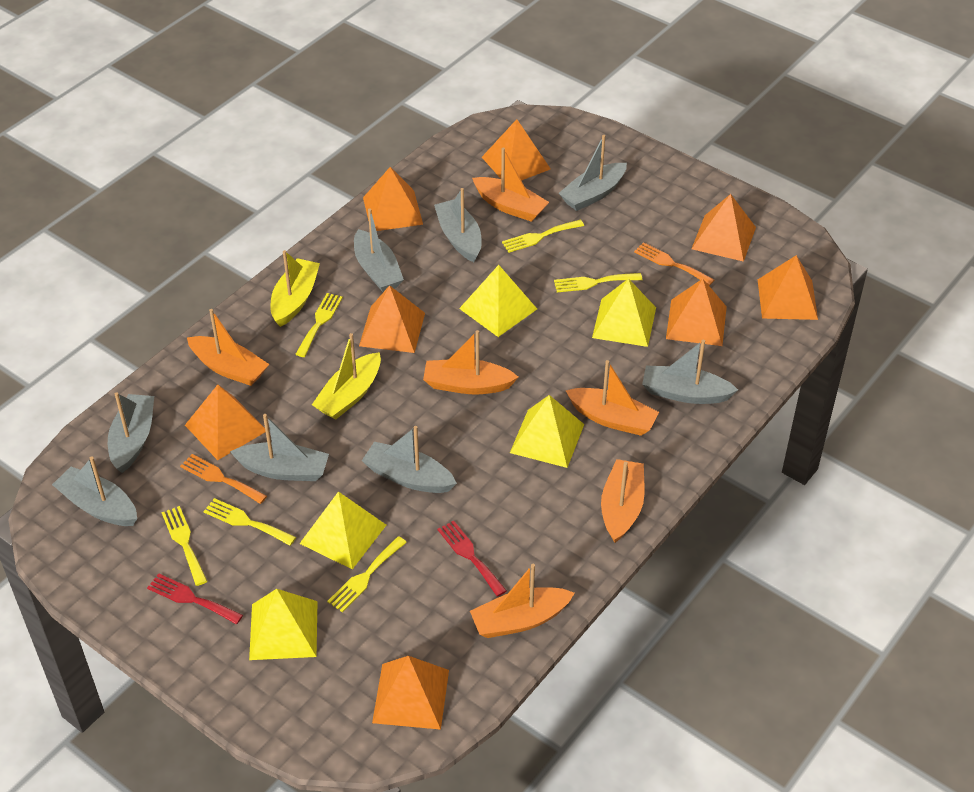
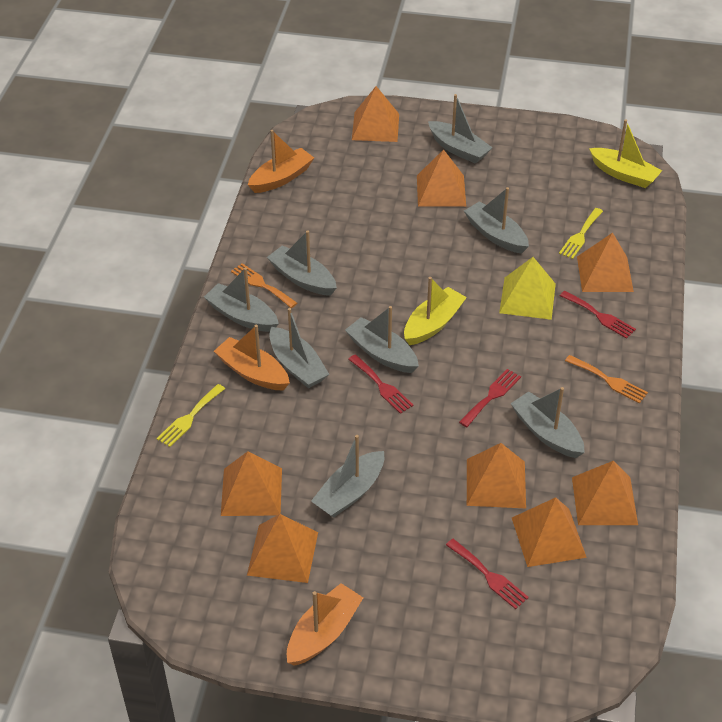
orange boat: [187,309,269,386] [423,330,518,394] [470,564,575,638] [472,147,549,222] [566,360,659,436] [601,459,644,543] = 6 -> [214,325,290,390] [248,130,314,193] [287,583,363,666] = 3
red fork: [147,573,243,624] [438,520,507,597] = 2 -> [348,354,414,414] [446,539,529,609] [459,369,521,427] [560,291,636,339] = 4
yellow fork: [161,506,207,586] [203,498,296,546] [295,293,343,357] [327,536,407,612] [502,220,584,253] [554,273,642,292] = 6 -> [156,384,225,447] [559,208,603,259] = 2
yellow pyramid: [249,589,318,660] [299,491,386,569] [459,265,537,337] [510,395,584,468] [592,278,656,347] = 5 -> [499,257,556,320] = 1

